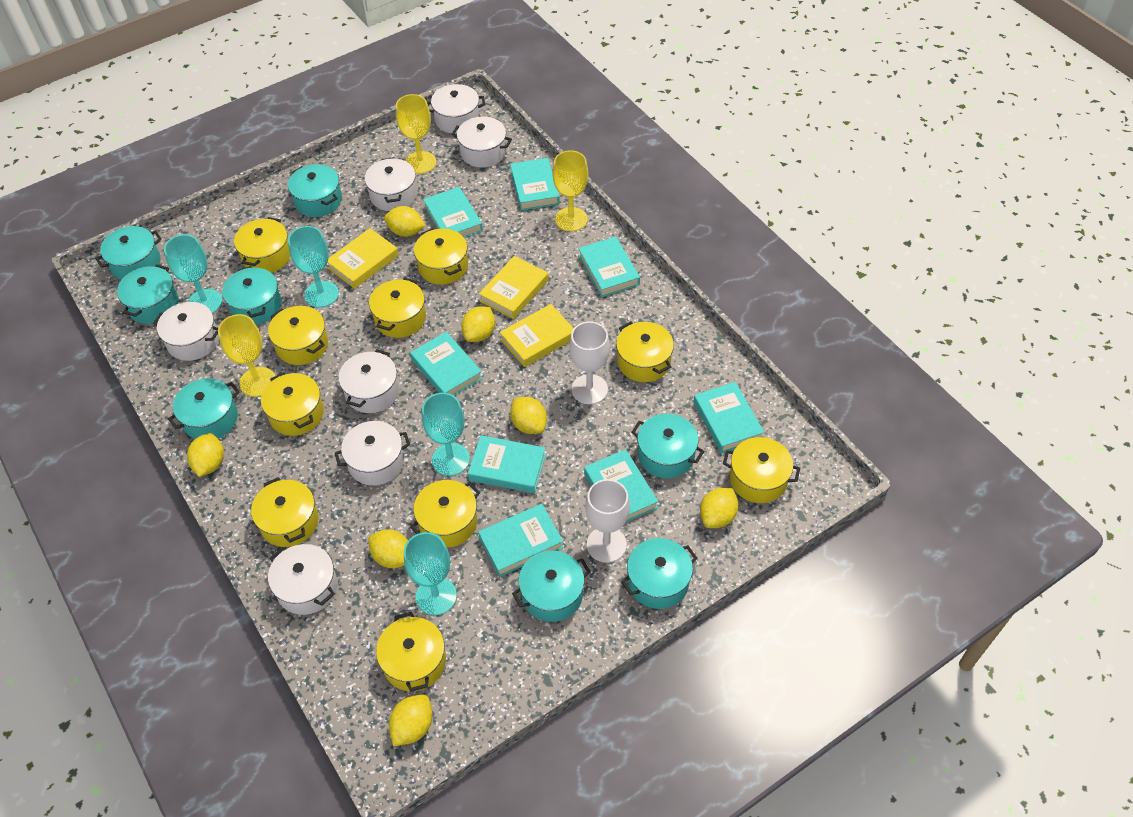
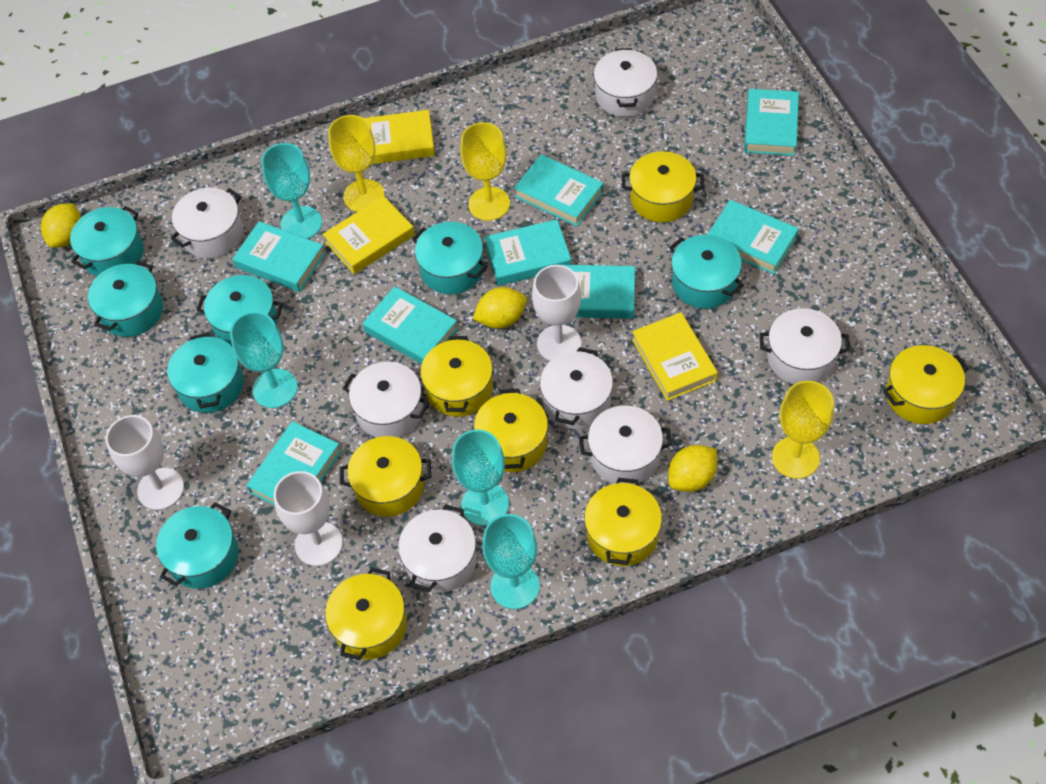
turquoise pot: [95,226,162,280] [117,264,179,324] [168,378,239,439] [222,266,282,325] [288,164,342,217] [512,551,591,622] [621,538,697,609] [631,414,704,478] = 8 -> [70,206,144,276] [88,261,163,337] [156,502,239,589] [167,333,244,413] [197,275,283,346] [412,222,488,294] [669,235,744,309] = 7
white goblet: [569,321,610,405] [585,479,630,563] = 2 -> [106,415,184,510] [274,471,343,566] [532,265,581,361] = 3
yellow lemon: [187,433,224,477] [368,530,408,568] [384,206,426,237] [389,695,432,746] [461,306,495,342] [510,397,547,434] [700,488,738,528] = 7 -> [41,203,81,248] [472,287,527,329] [668,445,717,492] = 3
yellow pot: [234,217,291,273] [251,477,318,547] [261,372,324,436] [268,306,328,365] [369,278,426,338] [376,612,446,692] [410,480,480,547] [414,228,468,285] [616,321,674,382] [723,437,800,503] = 10 -> [325,567,407,660] [340,436,431,517] [420,336,493,417] [474,389,548,472] [584,478,662,566] [622,151,704,222] [883,345,969,424] = 7

